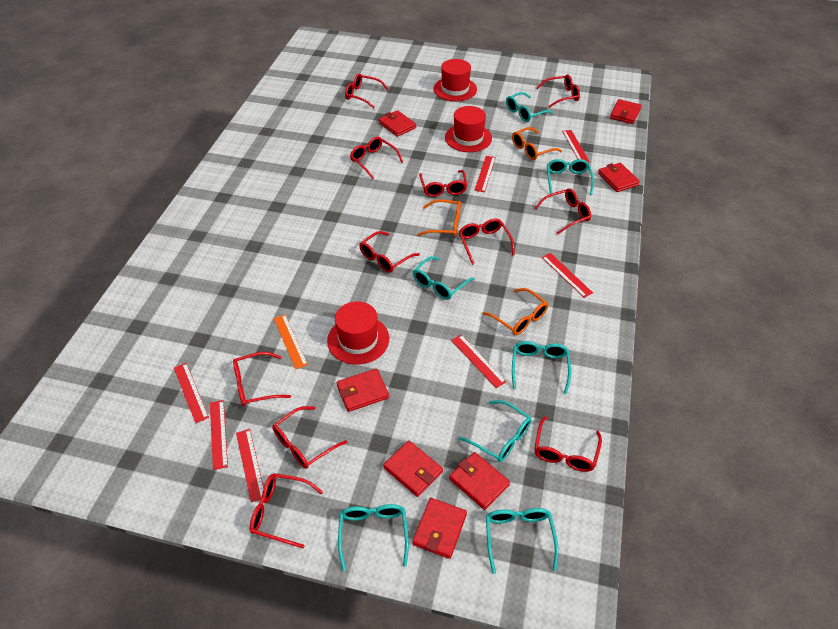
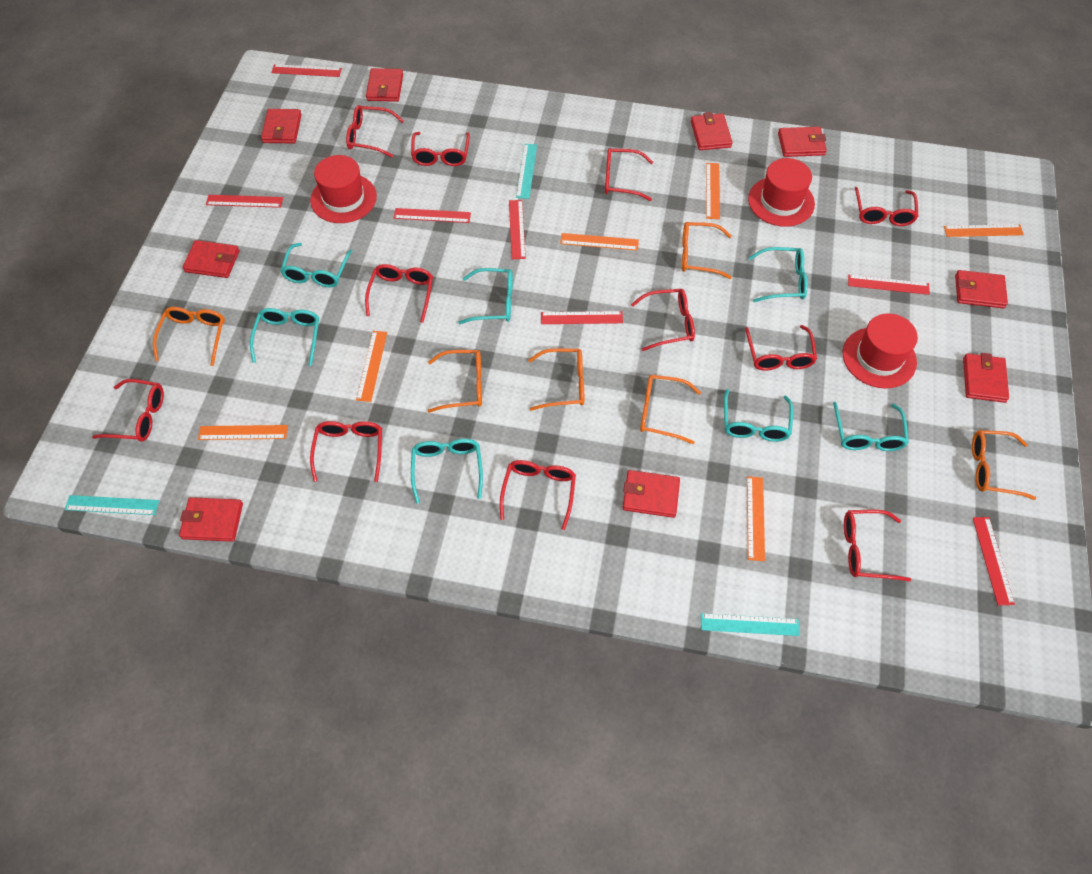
orange glasses: [417,199,461,237] [482,288,548,335] [512,127,562,160] = 3 -> [153,307,225,366] [428,350,482,413] [528,348,584,411] [640,375,701,444] [682,222,732,279] [972,430,1036,500] = 6
orange ruler: [274,315,308,369] = 1 -> [198,425,288,440] [356,331,387,402] [560,233,639,251] [706,163,720,219] [747,476,765,561] [944,224,1024,237] = 6
red wallet: [337,368,389,412] [379,110,416,137] [383,441,443,497] [412,498,467,559] [449,452,510,510] [598,163,640,192] [610,99,641,124] = 7 -> [179,497,243,542] [183,240,239,278] [261,109,302,143] [366,68,403,102] [623,470,680,518] [691,112,733,150] [778,127,827,157] [955,270,1008,309] [963,353,1009,403] = 9
turquoise ruler: none = 0 -> [65,495,159,515] [516,144,537,199] [701,613,800,636] = 3

